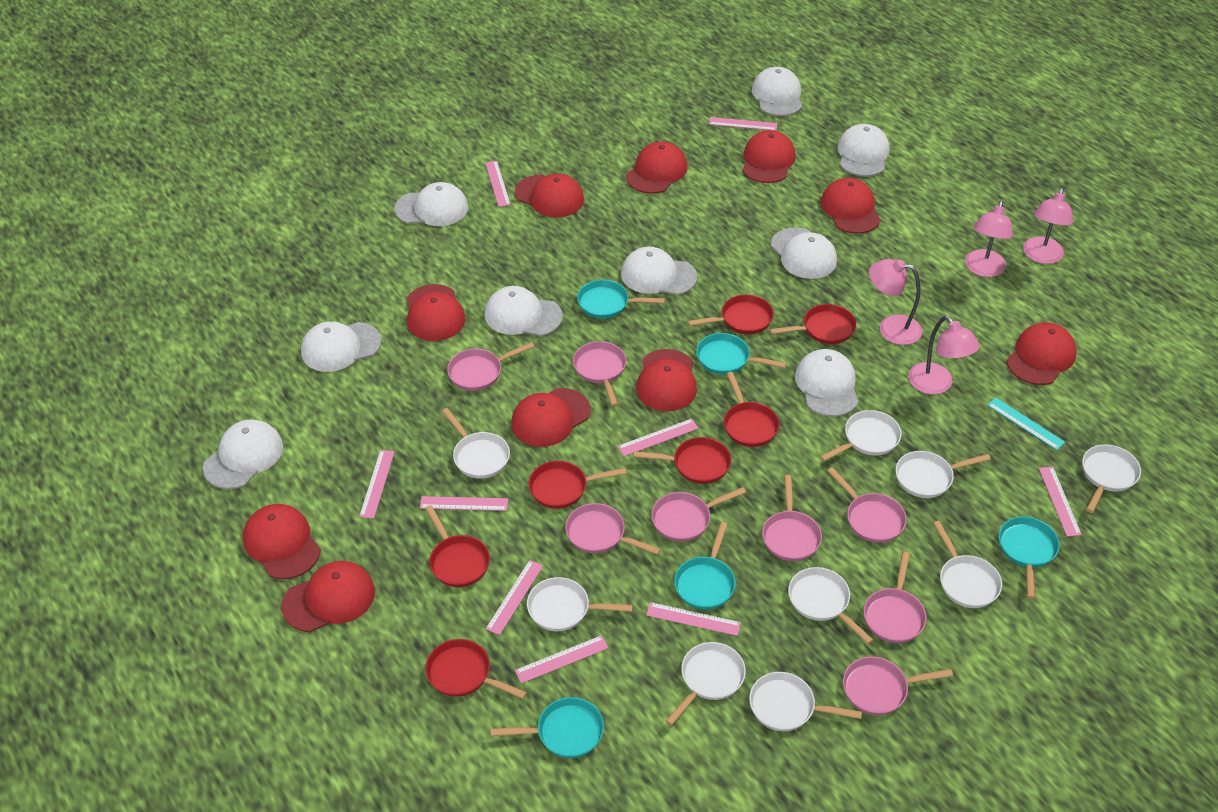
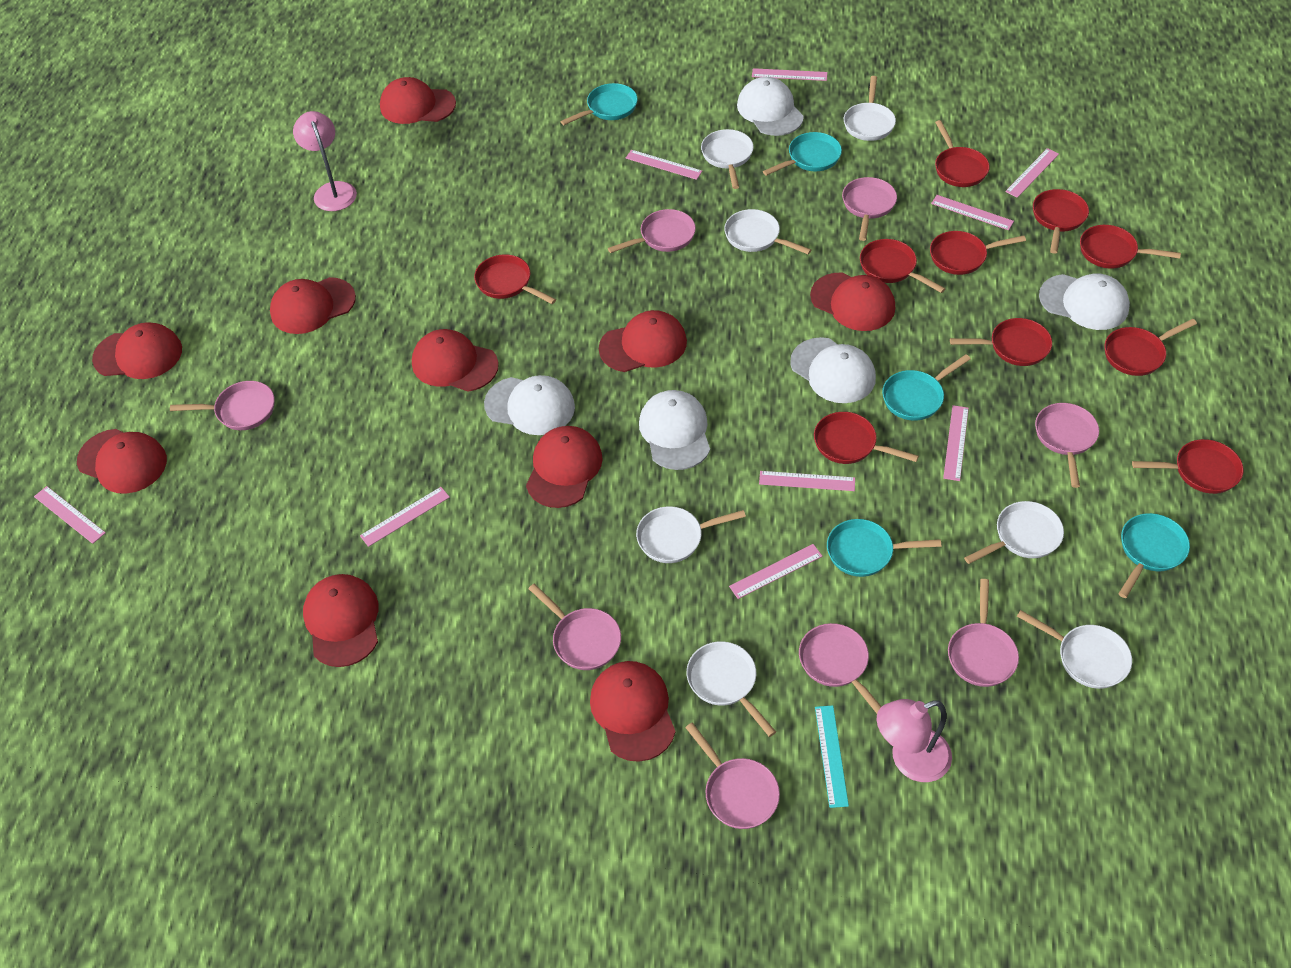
pink lamp: [869,259,922,345] [908,316,980,395] [965,201,1013,277] [1023,188,1073,264] = 4 -> [293,111,357,211] [877,699,952,782] = 2
red pan: [425,505,490,587] [425,639,527,699] [528,461,627,509] [634,437,731,484] [688,295,774,334] [724,372,780,447] [770,304,856,344] = 7 -> [474,254,556,304] [814,412,919,464] [860,239,946,293] [930,231,1026,275] [935,120,990,187] [950,318,1052,366] [1033,189,1089,254] [1080,225,1181,269] [1104,319,1197,376] [1132,439,1244,494] = 10
white cap: [203,419,283,489] [301,321,382,372] [394,182,468,226] [484,286,563,336] [621,247,697,295] [752,67,802,116] [771,227,837,279] [795,349,859,417] [837,124,889,176] = 9 -> [484,375,575,435] [639,390,710,470] [737,77,804,136] [790,337,876,403] [1039,273,1130,330] = 5
white pan: [442,408,510,479] [527,577,633,631] [665,642,746,726] [749,672,862,731] [788,567,873,644] [820,410,902,461] [895,451,991,498] [933,521,1002,608] [1082,444,1141,513] = 9 -> [636,506,746,563] [686,641,776,737] [701,129,754,189] [724,209,811,254] [844,76,896,141] [964,501,1064,564] [1017,610,1132,689] = 7

